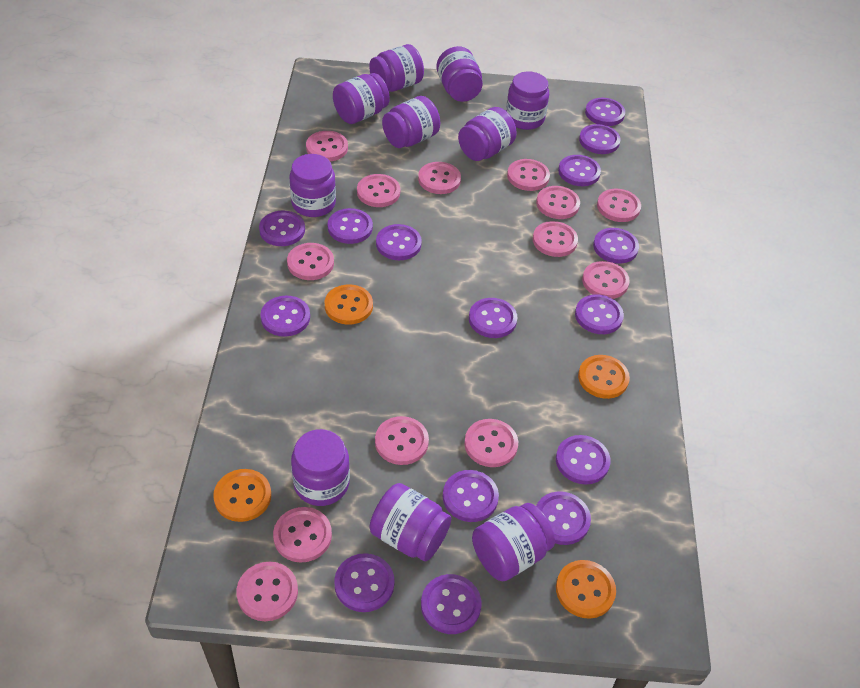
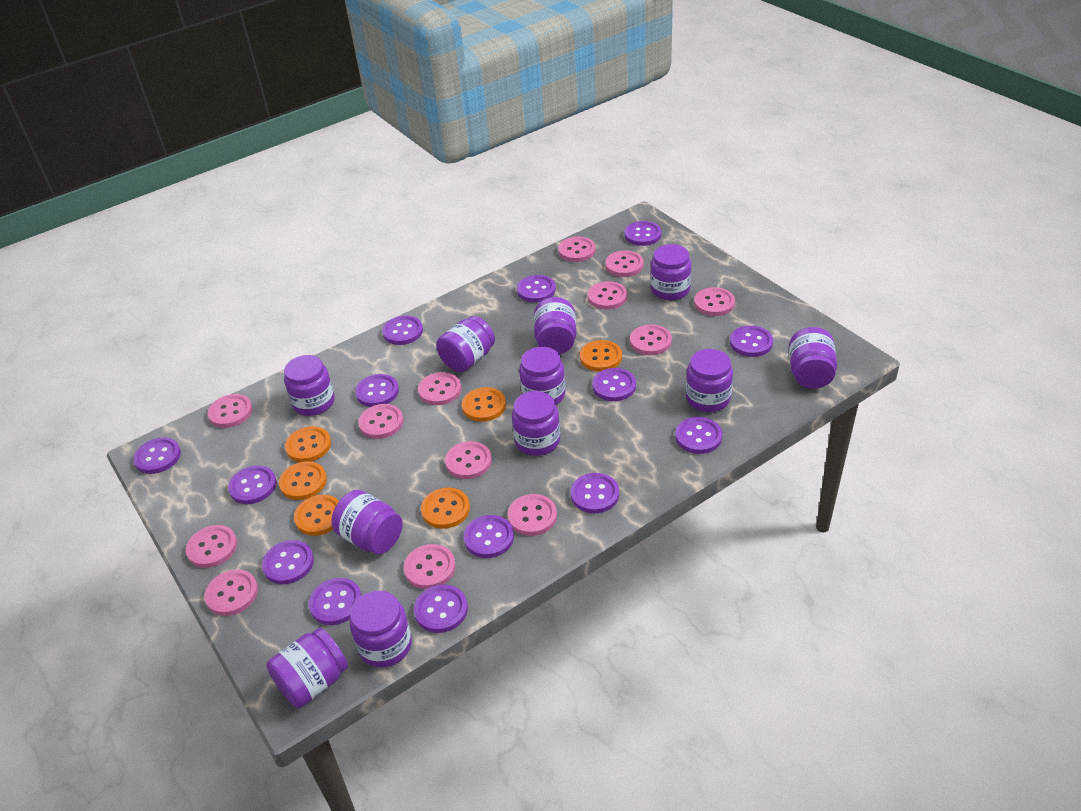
orange button: [213,469,271,522] [324,284,373,325] [556,560,616,619] [578,355,630,399] = 4 -> [279,461,327,500] [285,426,331,462] [294,495,339,536] [421,488,470,529] [462,387,506,422] [580,340,622,372] = 6
purple button: [259,211,305,246] [260,296,310,337] [328,208,373,244] [334,553,395,612] [376,224,422,260] [421,574,482,634] [443,470,499,522] [469,298,517,338] [536,491,591,545] [556,435,611,484] [558,155,601,186] [575,294,624,334] [579,124,621,154] [585,98,625,126] [593,228,639,264] = 15 -> [133,437,181,474] [228,465,277,504] [262,540,314,584] [309,578,362,625] [355,374,399,407] [382,316,423,345] [414,585,468,633] [463,515,514,558] [517,275,556,302] [570,473,619,513] [592,368,636,401] [625,221,661,246] [675,417,722,454] [730,326,773,357] = 14
purple jar: [290,154,336,217] [291,429,350,506] [333,73,390,124] [369,44,424,92] [370,483,451,561] [382,96,440,148] [436,46,483,102] [458,107,517,161] [472,503,555,582] [506,72,549,130] = 10 -> [267,628,348,708] [284,355,335,416] [331,490,403,554] [350,591,412,667] [436,316,495,372] [512,391,560,456] [519,347,565,405] [534,297,576,354] [651,244,691,300] [686,349,733,412] [789,327,837,389] = 11

